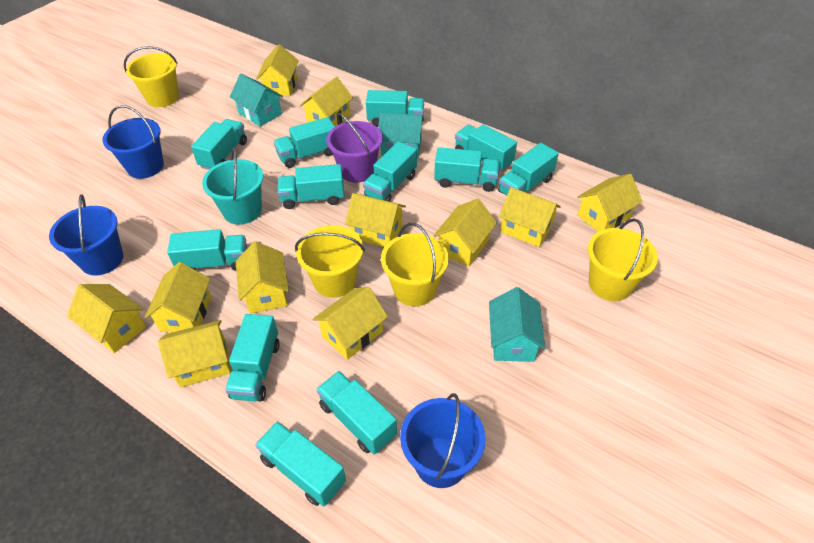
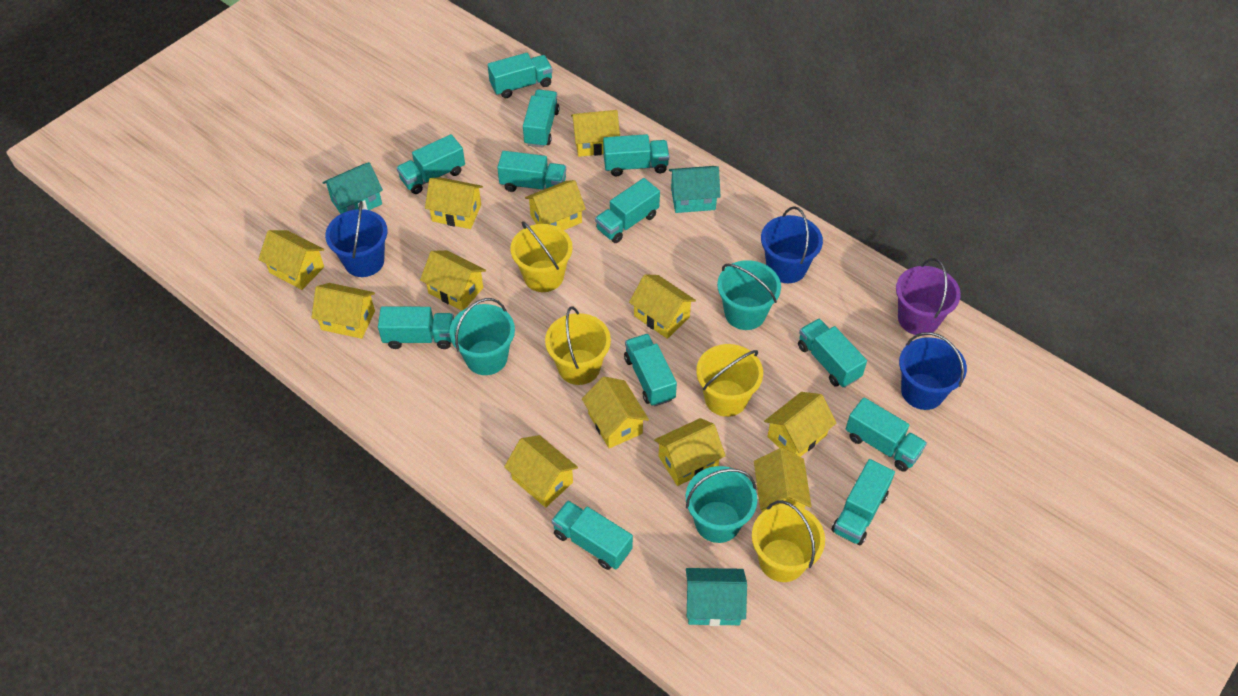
turquoise bucket: [202,147,263,225] = 1 -> [449,298,515,375] [686,466,757,543] [717,260,781,330] = 3
yellow house: [67,284,146,353] [144,262,211,333] [158,320,231,387] [236,241,289,313] [256,44,299,96] [300,77,353,126] [313,287,388,360] [345,193,406,247] [434,198,497,266] [499,187,561,247] [577,174,642,232] = 11 -> [258,230,324,290] [311,283,375,339] [420,250,486,311] [425,177,483,229] [504,435,578,508] [525,180,586,230] [571,110,620,157] [582,377,649,448] [629,274,696,339] [654,418,726,486] [754,448,812,512] [764,392,837,457] = 12

